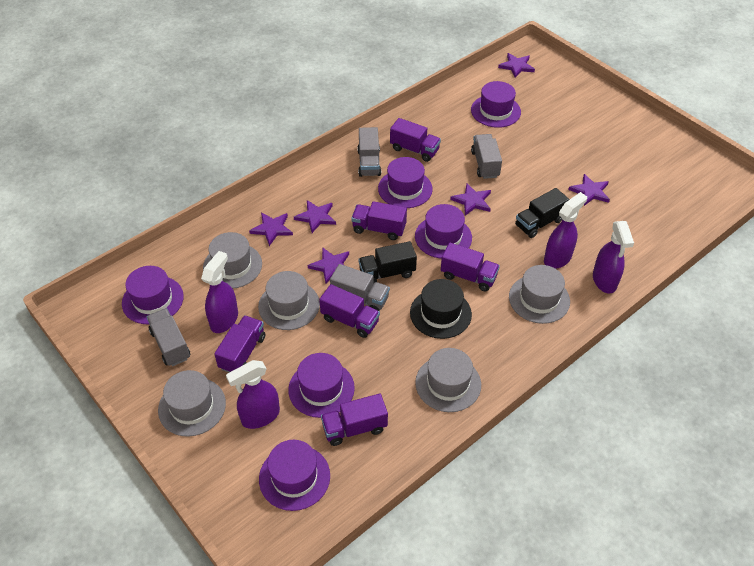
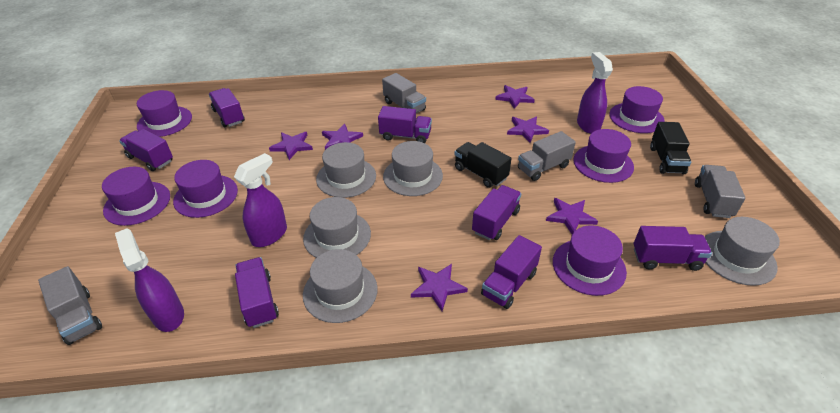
black hat: [410,279,472,339] = 1 -> none = 0
purple spray bottle: [201,251,238,333] [226,360,280,429] [544,192,587,269] [593,221,634,293] = 4 -> [115,228,184,332] [234,153,287,247] [577,52,613,134] = 3
purple truck: [214,315,265,373] [319,284,380,338] [321,394,388,446] [351,201,407,240] [390,118,441,162] [441,243,500,291] = 6 -> [119,129,173,171] [209,88,245,127] [235,257,279,328] [378,106,432,143] [472,185,521,240] [481,235,542,309] [634,226,712,271] = 7

